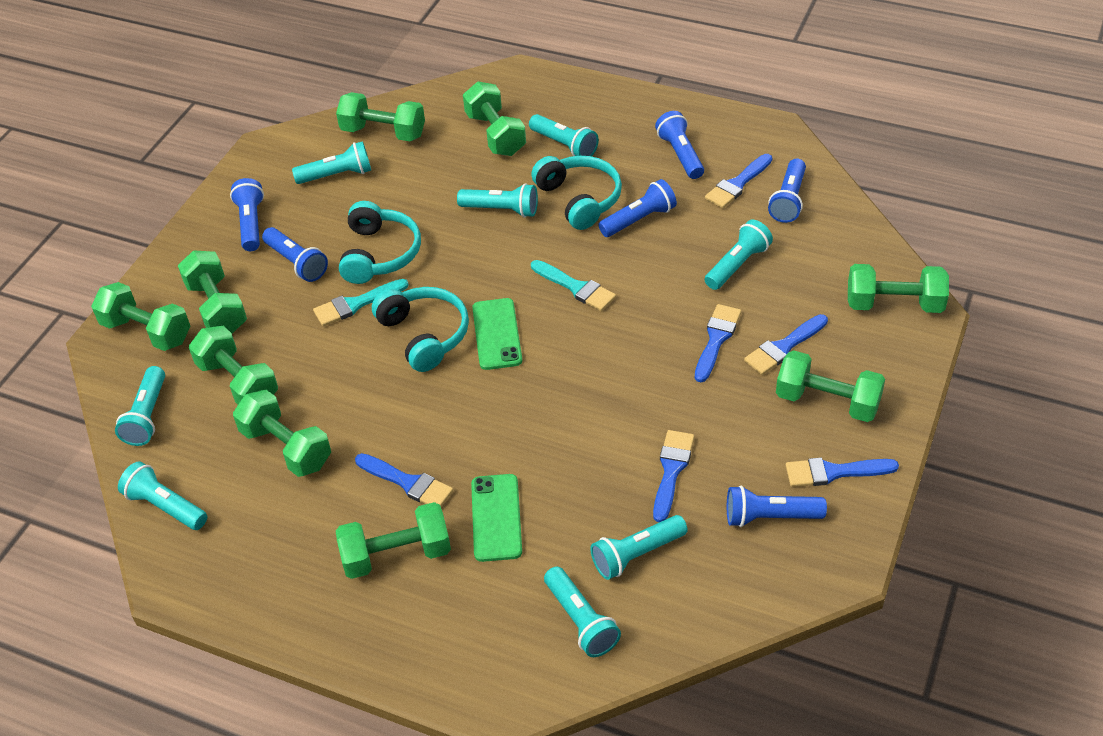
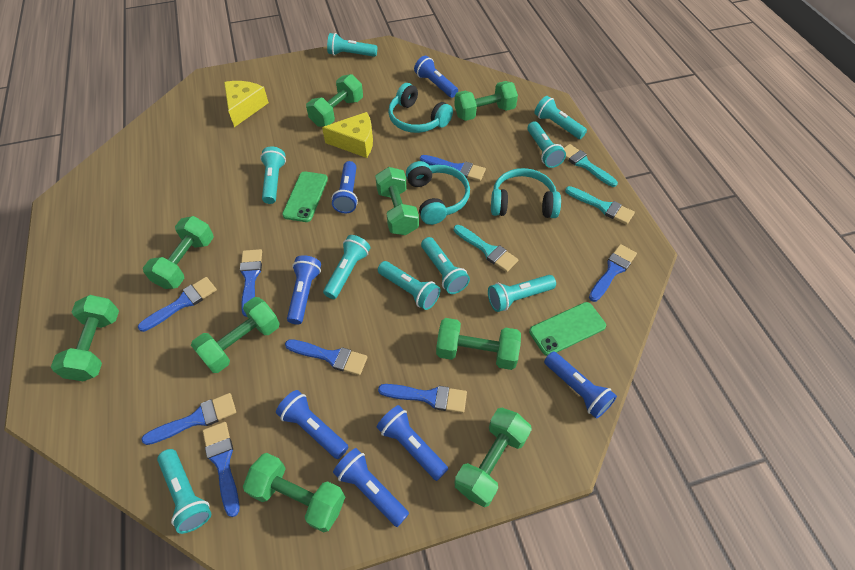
blue brush: [355,453,453,507] [653,430,695,522] [695,304,741,382] [705,154,772,208] [744,314,828,375] [786,458,899,487] = 6 -> [138,277,217,332] [142,393,236,445] [203,422,239,517] [240,249,262,317] [285,339,368,375] [378,384,467,413] [420,155,486,181] [589,244,637,302] = 8
blue flashlight: [230,178,264,251] [262,227,328,282] [598,179,677,237] [655,111,704,179] [727,486,827,527] [768,158,806,223] = 6 -> [276,390,348,459] [287,255,321,325] [332,161,358,214] [333,448,409,527] [377,405,448,481] [414,56,458,98] [544,351,617,418] = 7
turquoise brush: [313,279,409,326] [531,260,616,311] = 2 -> [454,225,518,272] [564,144,618,187] [565,186,635,225] = 3
turquoise flashlight: [115,366,165,446] [118,461,207,530] [292,141,371,184] [457,183,538,218] [529,114,599,156] [544,567,621,657] [590,515,688,580] [705,220,773,290] = 8 -> [157,449,211,534] [260,146,286,204] [323,235,370,299] [327,33,377,57] [378,261,440,310] [421,237,470,294] [488,275,556,312] [527,121,566,168] [534,96,587,139] = 9
yellow cheese: none = 0 -> [224,81,269,127] [322,112,373,158] = 2

